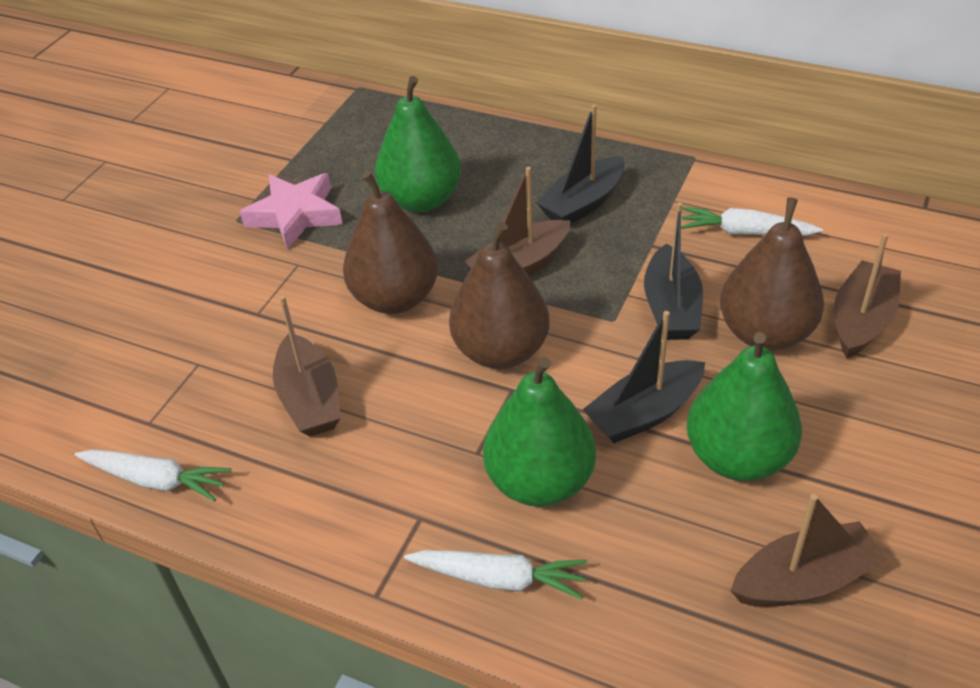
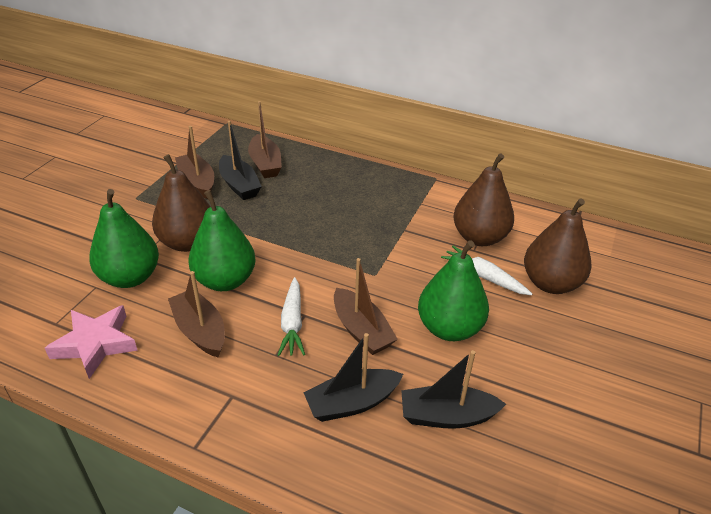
white carrot: [75,449,232,502] [404,550,587,600] [681,207,823,236] = 3 -> [278,277,305,356] [441,246,532,295] = 2

